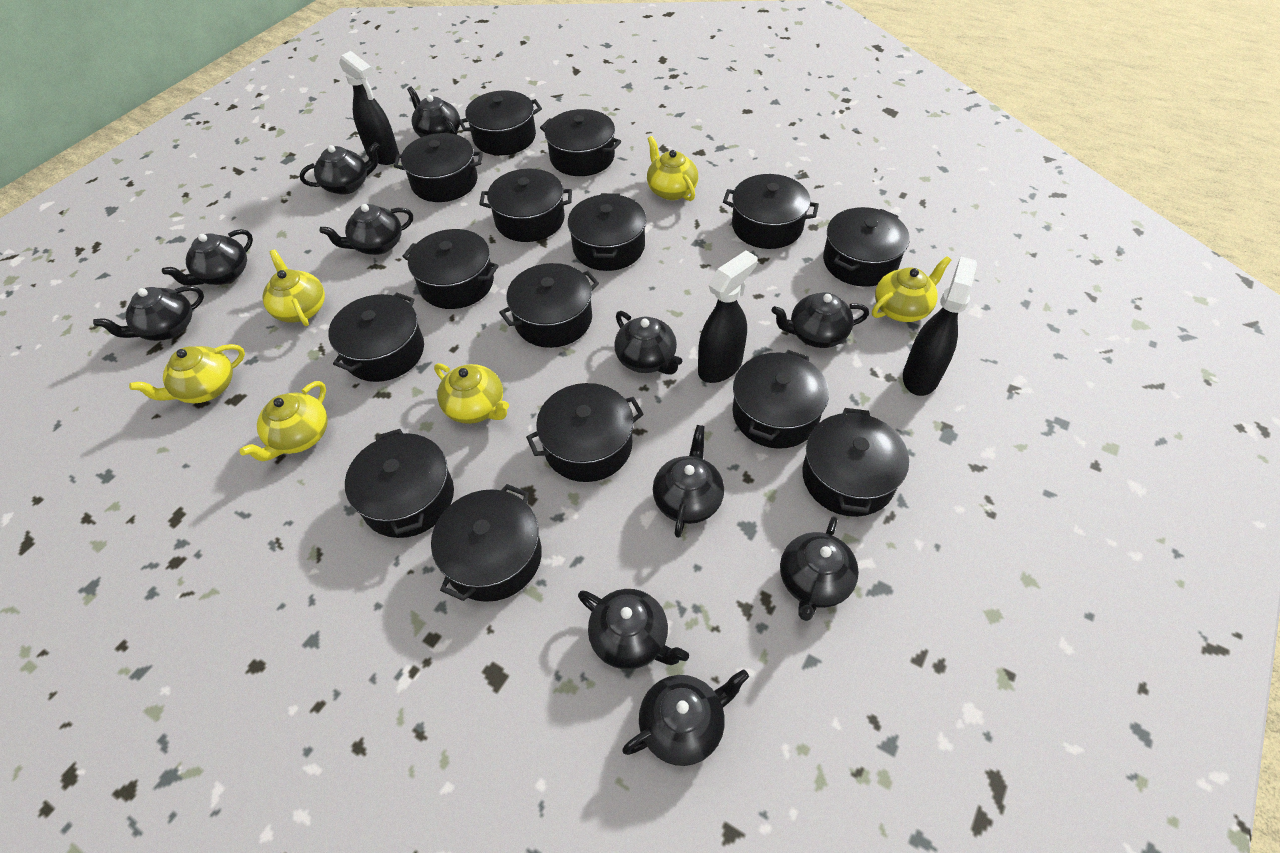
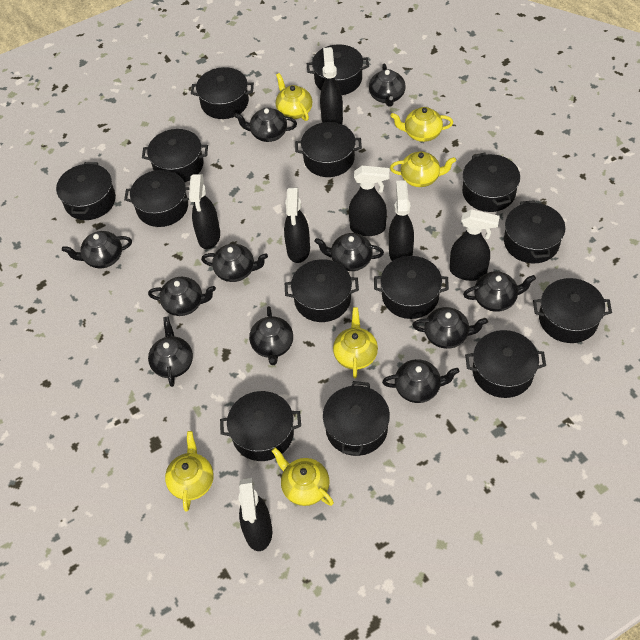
black pot: [328,293,424,382] [345,429,454,538] [394,133,483,202] [402,229,499,309] [431,484,542,602] [458,91,542,155] [479,169,572,242] [499,263,599,348] [526,383,644,482] [540,109,621,176] [568,193,646,271] [723,174,819,249] [732,350,829,449] [802,408,909,517] [823,207,910,287] = 15 -> [56,162,116,220] [124,170,190,227] [142,129,208,182] [191,67,254,119] [220,391,301,461] [285,259,359,322] [295,122,362,177] [307,44,369,95] [323,381,390,456] [374,256,449,319] [462,152,520,212] [465,330,546,398] [504,200,565,263] [533,278,612,343] = 14
black spray bottle: [339,51,399,165] [698,250,757,383] [903,257,977,396] = 3 -> [189,174,220,249] [239,478,272,551] [284,187,310,263] [320,47,343,124] [349,166,389,236] [389,180,414,261] [450,209,500,281] = 7

